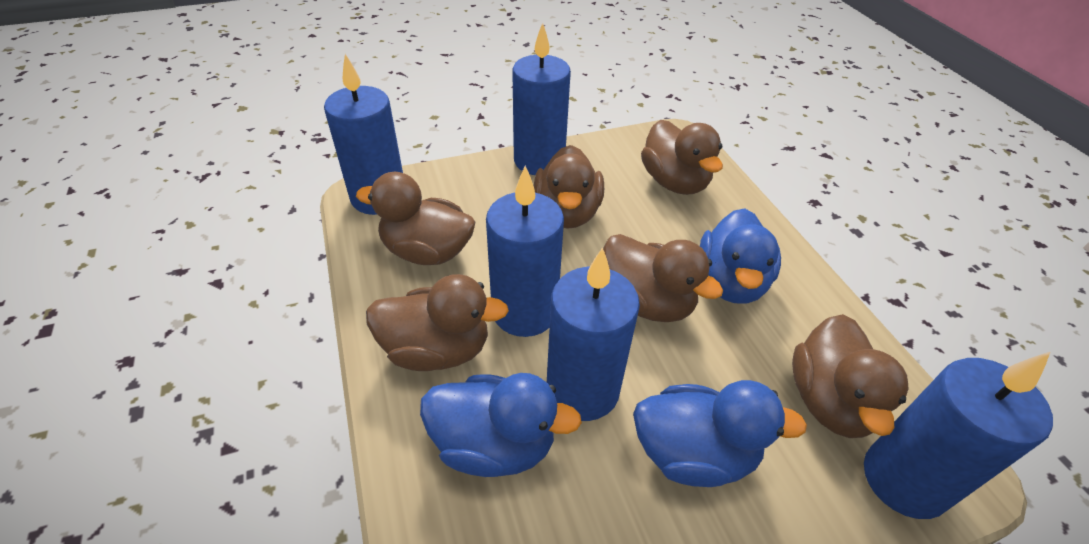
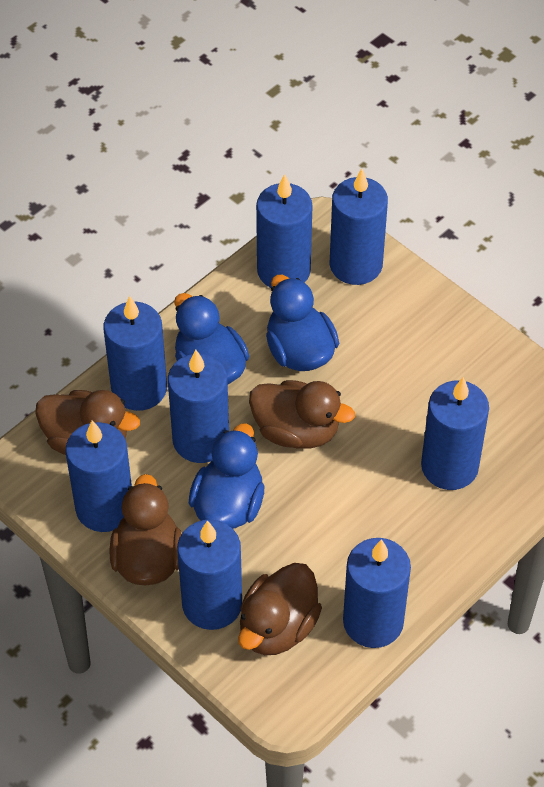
blue candle: [324,54,403,215] [486,166,564,337] [512,22,571,175] [547,247,640,421] [864,352,1053,519] = 5 -> [66,420,132,532] [104,296,167,411] [168,350,229,463] [177,520,242,630] [256,174,313,288] [329,168,388,285] [343,538,411,648] [421,377,489,490] = 8
brown duck: [356,172,475,265] [366,274,509,371] [534,145,604,229] [603,234,723,322] [641,120,723,195] [792,314,909,438] = 6 -> [35,390,140,455] [109,474,182,585] [238,563,322,655] [249,380,355,449] = 4

